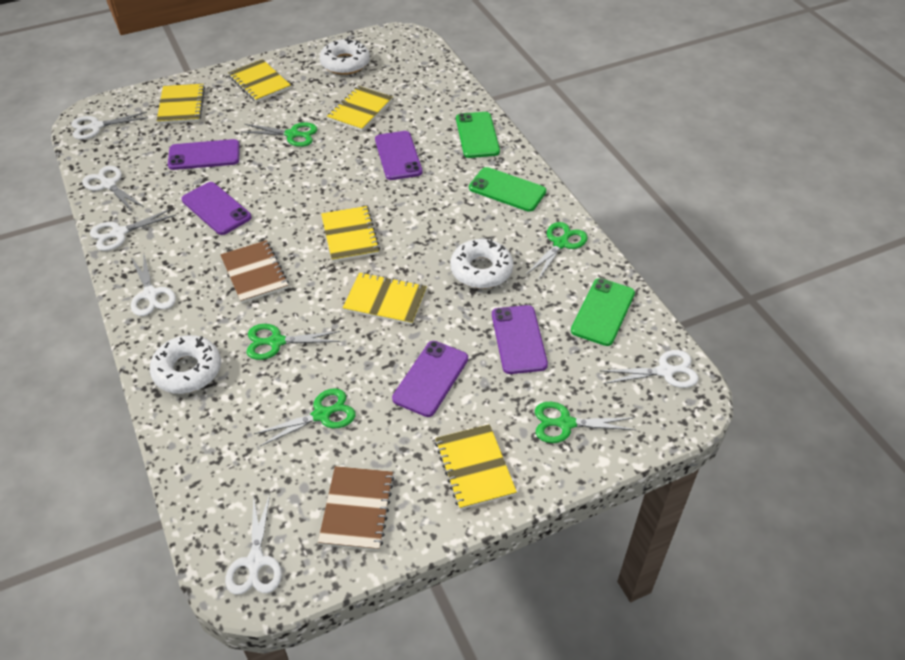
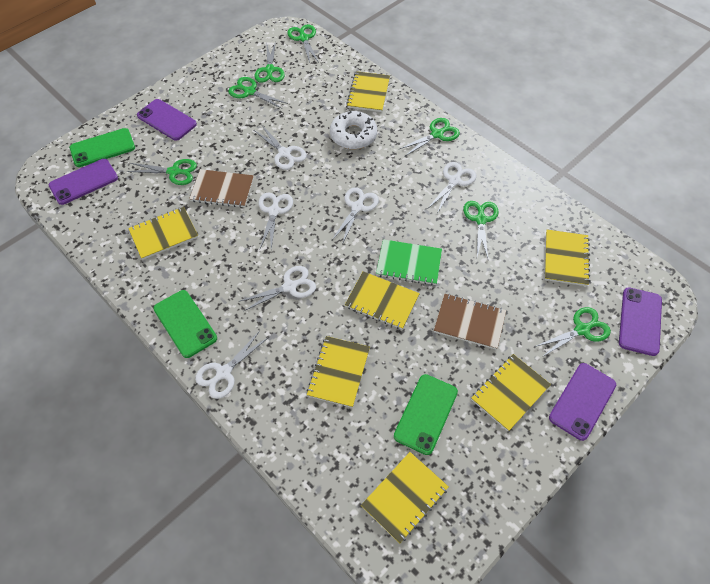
green notebook: none = 0 -> [376,239,442,285] = 1
green scissors: [243,122,317,147] [246,324,340,360] [254,388,356,446] [526,222,588,280] [535,402,636,443] = 5 -> [127,159,197,185] [228,77,288,109] [254,41,285,83] [287,24,318,63] [400,118,460,156] [463,201,499,258] [534,307,611,357] = 7
purple phone: [168,139,240,170] [182,182,252,235] [375,131,422,180] [392,341,468,417] [492,305,548,374] = 5 -> [49,159,118,205] [137,99,197,141] [549,363,616,441] [619,287,662,356] = 4
white donut: [150,335,221,394] [320,38,370,75] [450,238,513,289] = 3 -> [330,111,377,149] = 1
yellow notebook: [157,84,205,124] [228,59,291,102] [321,206,380,262] [327,86,393,131] [343,272,427,325] [435,424,517,510] = 6 -> [128,207,198,260] [307,336,370,408] [345,271,420,330] [346,71,390,112] [361,452,449,544] [471,354,551,431] [545,230,590,286] = 7

